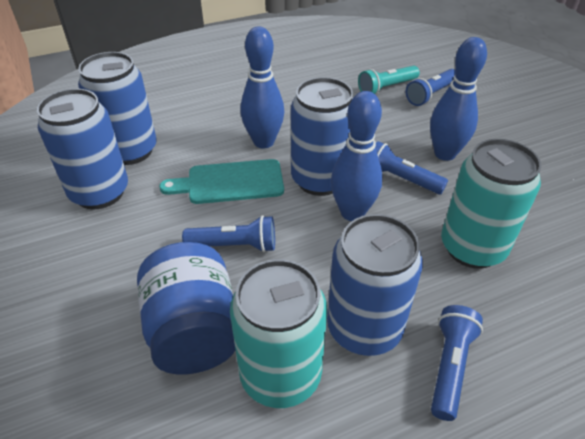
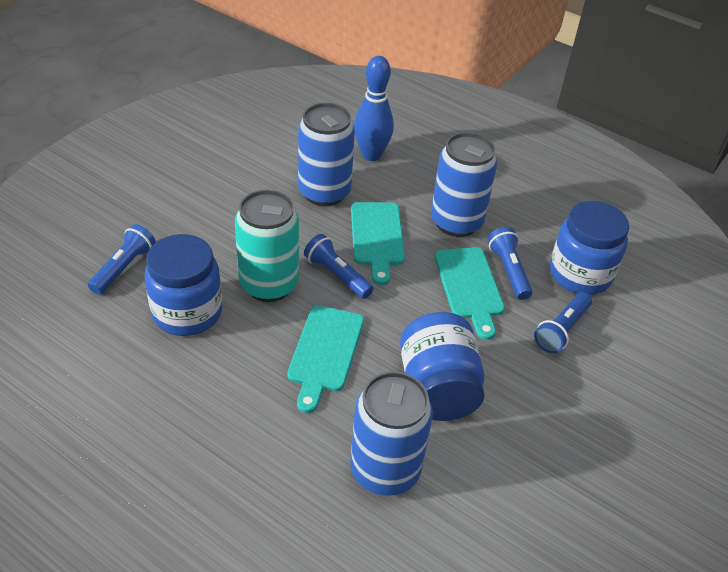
blue bowling pin: [240,27,284,149] [331,91,382,221] [430,37,487,161] = 3 -> [354,56,394,161] = 1
blue can: [37,89,128,209] [78,52,157,165] [291,77,353,196] [327,214,423,356] = 4 -> [298,103,355,206] [350,371,433,496] [431,132,497,237] = 3
blue jar: [137,242,235,374] = 1 -> [145,234,222,336] [400,312,485,421] [550,201,629,295] = 3
turquoise can: [230,259,327,408] [441,139,541,269] = 2 -> [235,190,299,302] = 1
turquoise cutting board: [159,159,284,204] = 1 -> [287,305,364,413] [351,202,405,285] [434,247,505,340] = 3
turquoise flashlight: [358,66,420,95] = 1 -> none = 0

